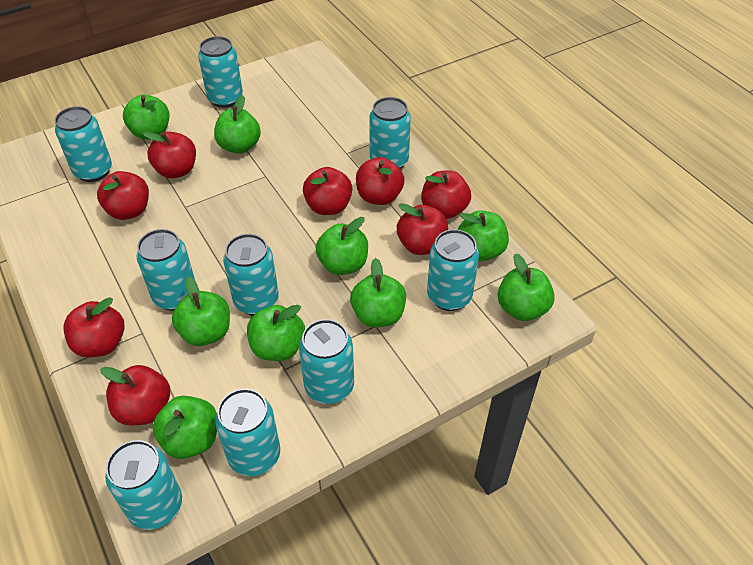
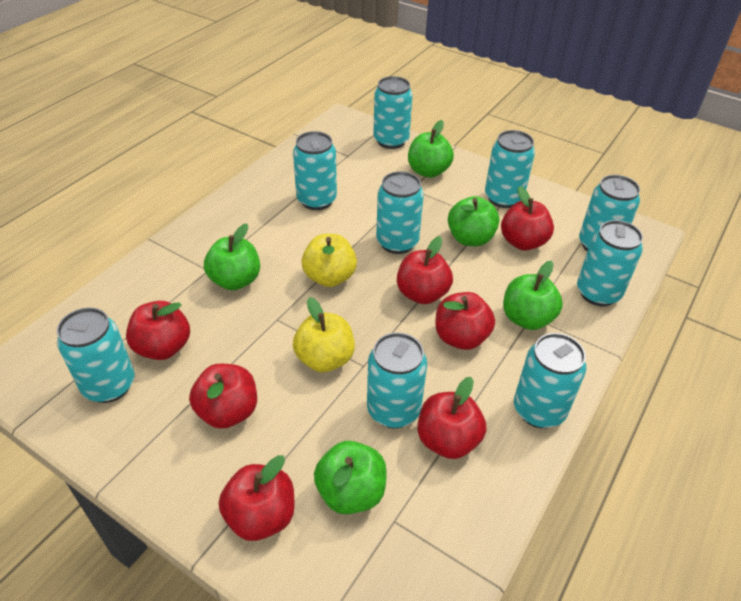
green apple: [123,95,169,140] [153,396,217,459] [172,277,230,346] [214,95,261,154] [247,305,305,361] [316,217,368,275] [350,258,406,327] [458,211,509,261] [498,253,555,321] = 9 -> [204,224,260,291] [314,441,387,514] [408,120,454,178] [448,196,499,246] [503,261,563,330] = 5
red apple: [64,297,125,357] [97,171,149,220] [100,365,170,425] [142,132,196,178] [303,167,352,215] [356,157,405,205] [397,203,448,255] [421,170,471,219] = 8 -> [126,301,190,360] [189,364,257,429] [219,455,295,541] [397,236,453,304] [417,377,486,459] [435,292,495,350] [501,186,554,251] = 7
yellow apple: none = 0 -> [293,297,355,372] [302,234,357,287] = 2

